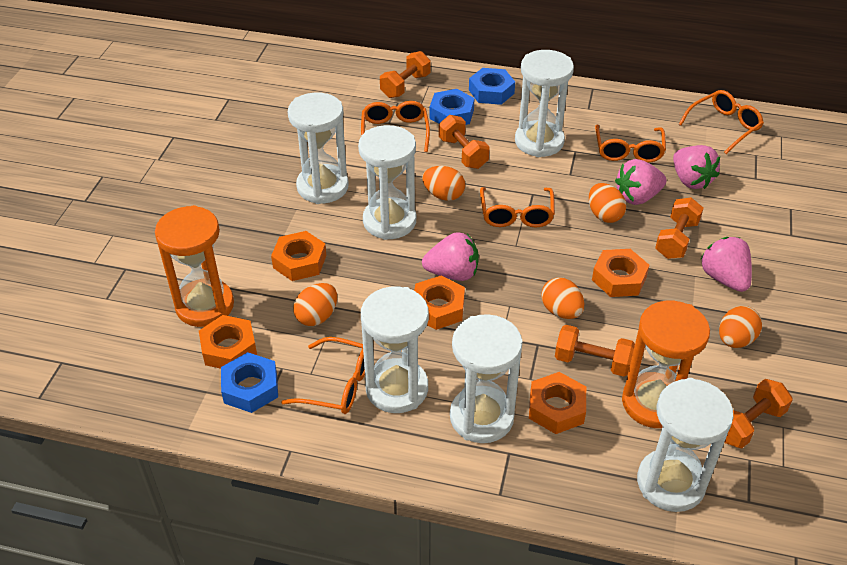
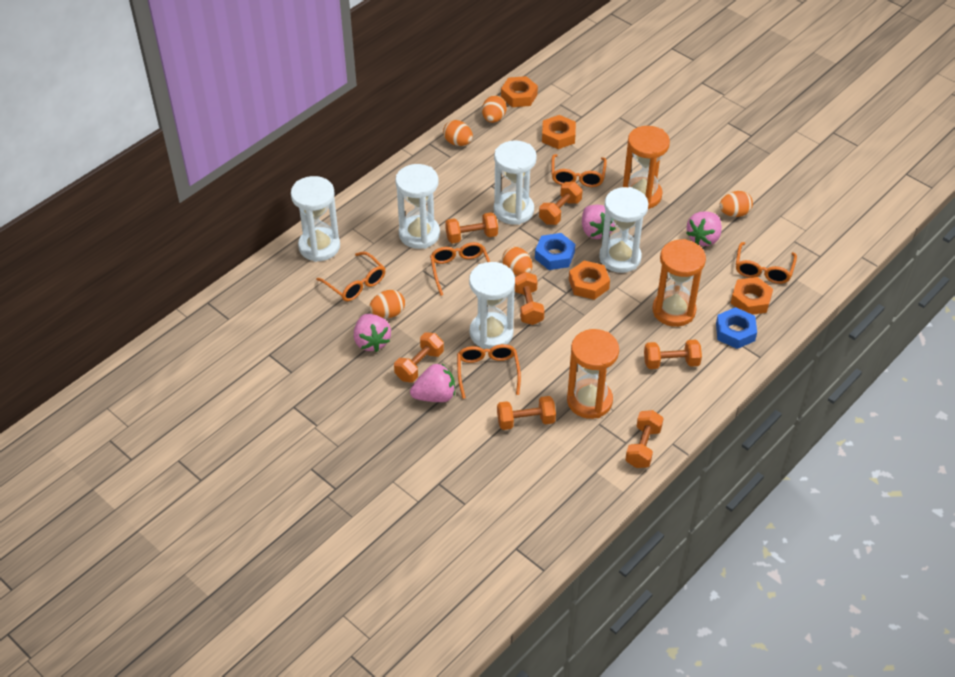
blue nut: [221,352,278,413] [430,89,475,125] [469,68,515,105] = 3 -> [535,233,575,270] [716,307,757,349] = 2
orange dumbbell: [380,51,431,98] [439,115,490,169] [555,325,635,377] [655,198,703,259] [724,379,793,448] = 5 -> [394,332,444,382] [445,212,498,243] [497,396,556,430] [515,272,545,325] [539,182,583,225] [625,410,664,468] [644,340,702,369] = 7
orange hourglass: [155,205,234,327] [622,301,710,428] = 2 -> [567,329,619,419] [623,126,670,209] [653,239,706,327] = 3
orange nut: [199,315,257,369] [271,231,326,281] [414,275,465,330] [529,372,586,434] [592,249,649,297] = 5 -> [501,76,538,107] [542,115,576,149] [569,261,610,300] [731,277,773,315] = 4
white hourglass: [288,93,349,204] [358,125,416,240] [361,287,429,413] [450,314,523,443] [515,50,574,157] [637,378,734,512] = 6 -> [291,176,340,262] [395,164,440,249] [469,262,515,349] [494,140,537,225] [599,187,649,273] = 5

